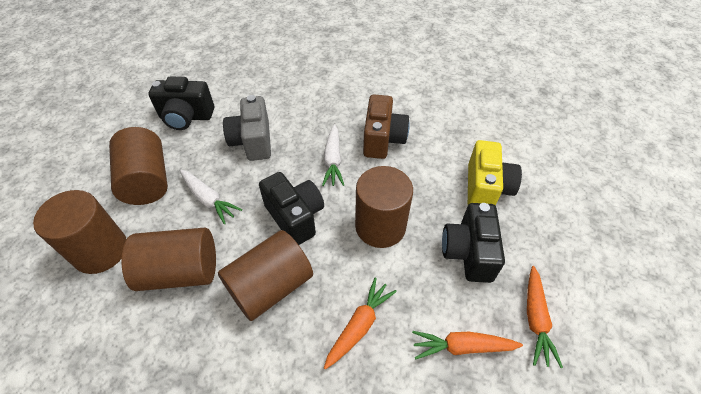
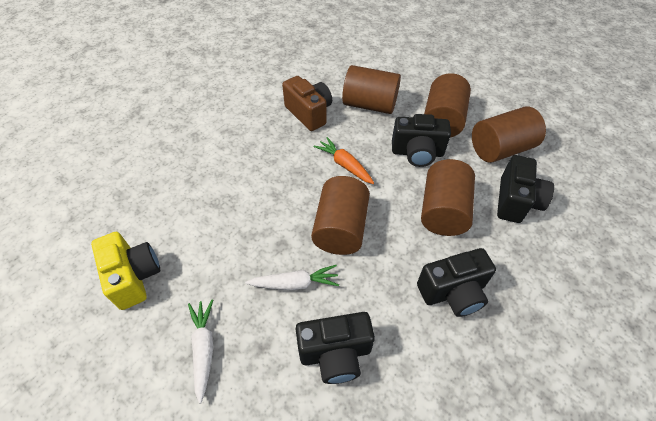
black camera: [149,77,214,130] [259,172,324,245] [442,203,505,283] = 3 -> [296,312,375,384] [392,114,451,167] [417,248,496,317] [497,155,554,223] = 4
grey camera: [223,95,271,161] = 1 -> none = 0
orange carrot: [324,277,397,370] [412,331,523,359] [527,266,563,368] = 3 -> [314,137,374,184] = 1

